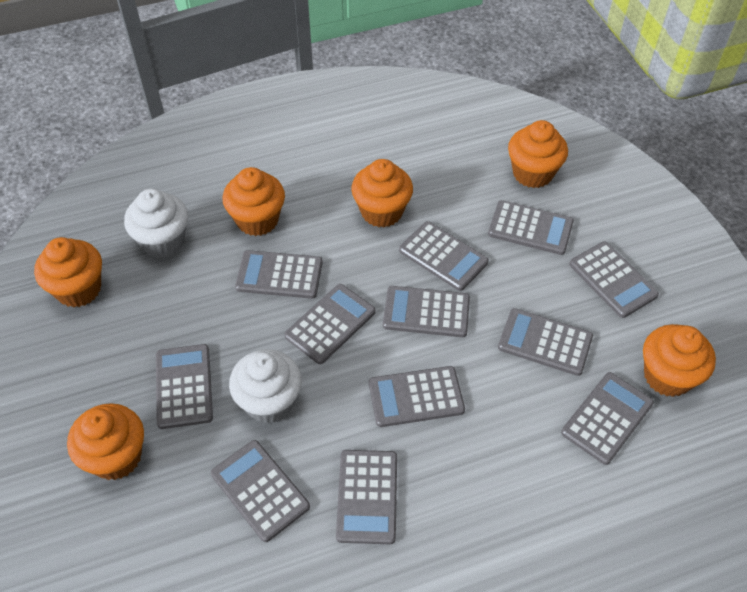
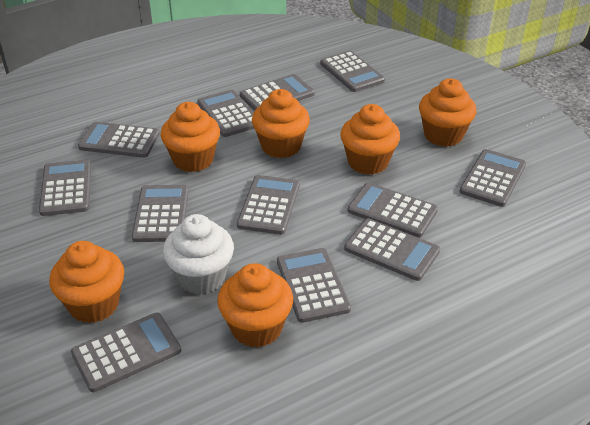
white cupcake: [124,189,188,258] [229,349,302,423] = 2 -> [163,214,234,294] = 1

